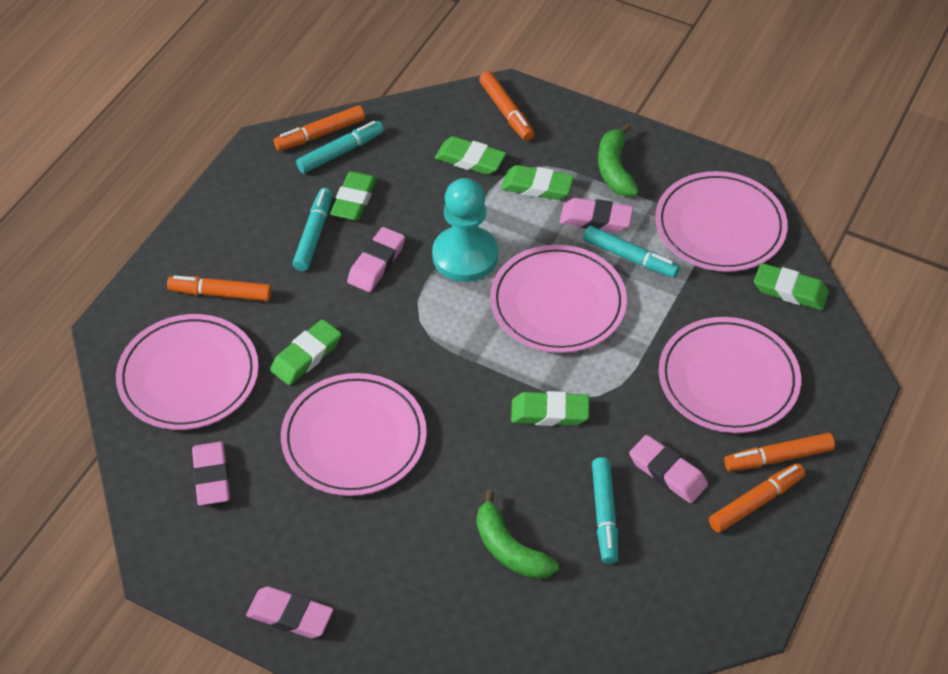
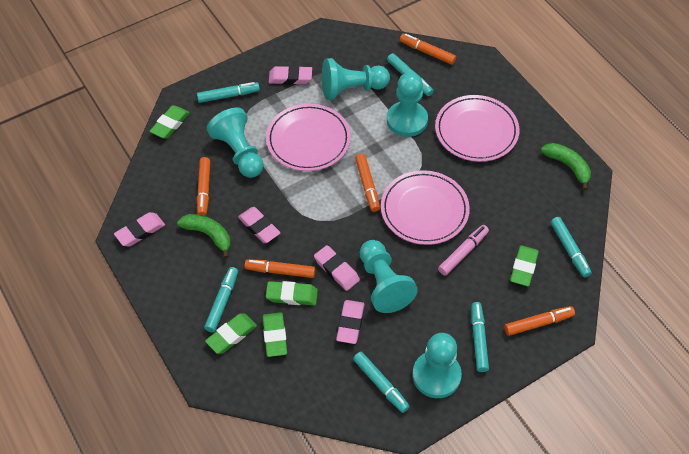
green eraser: [270,319,341,385] [330,171,377,221] [435,136,506,175] [501,165,574,200] [511,391,589,426] [754,263,829,310] = 6 -> [150,105,190,139] [205,313,257,354] [263,312,287,357] [266,281,318,305] [510,245,539,286] = 5
pink marker: none = 0 -> [438,225,489,276] = 1
pink plate: [116,314,259,430] [281,373,427,496] [490,245,627,353] [655,171,788,272] [659,317,801,433] = 5 -> [266,104,351,171] [381,170,470,245] [435,95,520,162] = 3
turquoise marker: [293,188,333,271] [296,121,384,174] [583,226,680,278] [592,457,618,564] = 4 -> [197,82,260,103] [204,267,238,333] [353,352,410,413] [387,53,434,96] [471,302,489,372] [551,217,592,277] = 6
turquoise pawn: [432,178,498,282] = 1 -> [207,107,264,178] [322,58,390,100] [360,240,418,313] [387,72,428,137] [412,333,462,398] = 5

